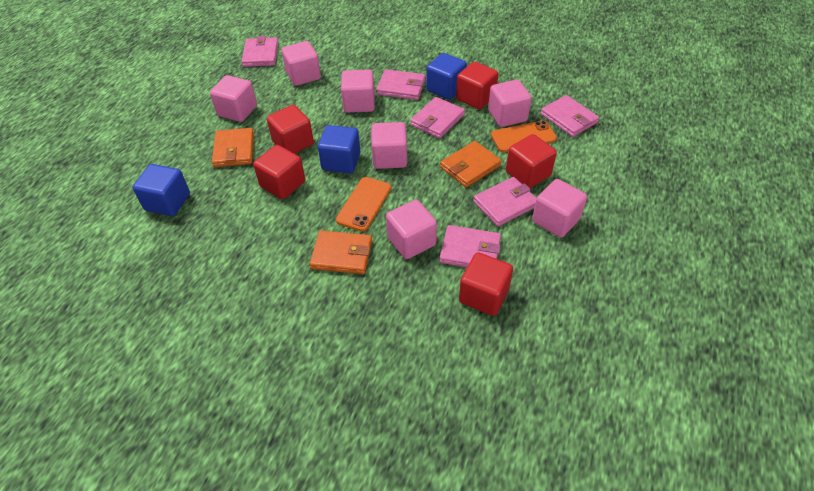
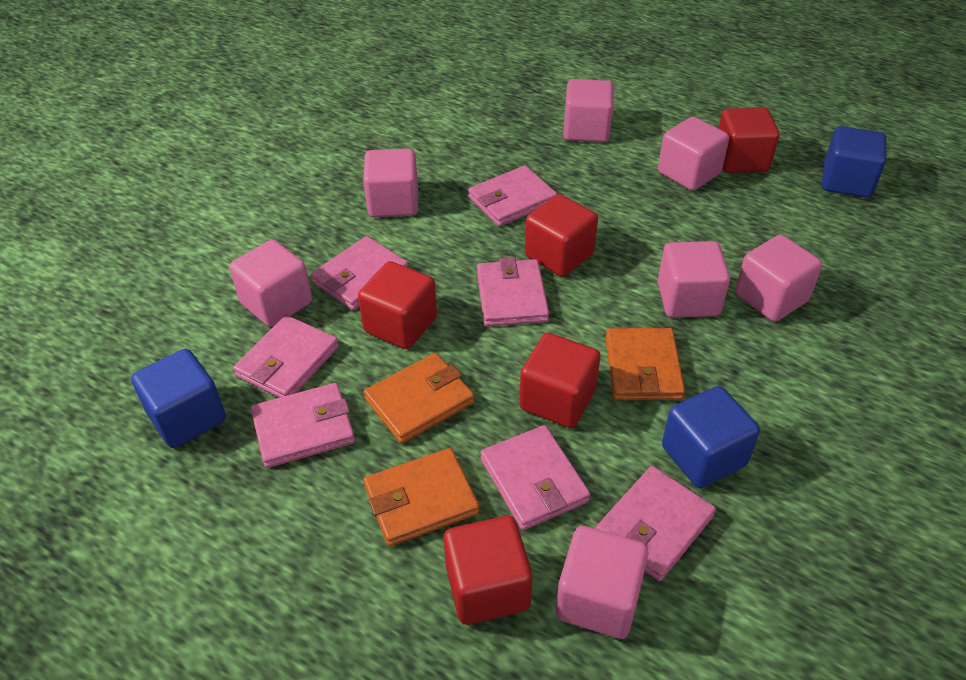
orange phone: [336,177,391,232] [491,121,557,152] = 2 -> none = 0
pink wallet: [241,36,279,67] [376,69,425,100] [410,97,465,138] [440,225,501,267] [473,177,537,226] [541,95,599,137] = 6 -> [233,315,339,398] [251,383,355,468] [311,236,408,310] [468,166,557,227] [477,257,549,327] [480,425,590,530] [596,466,716,581] = 7

